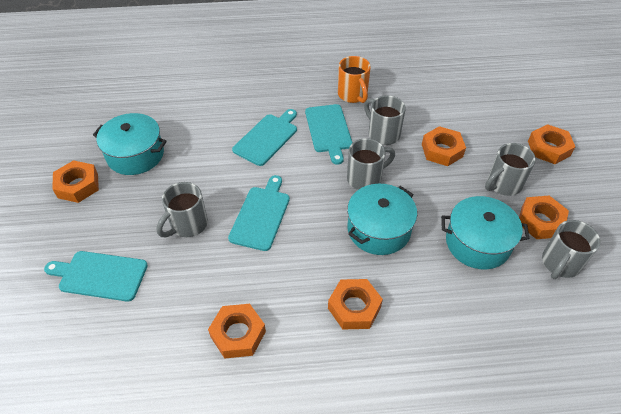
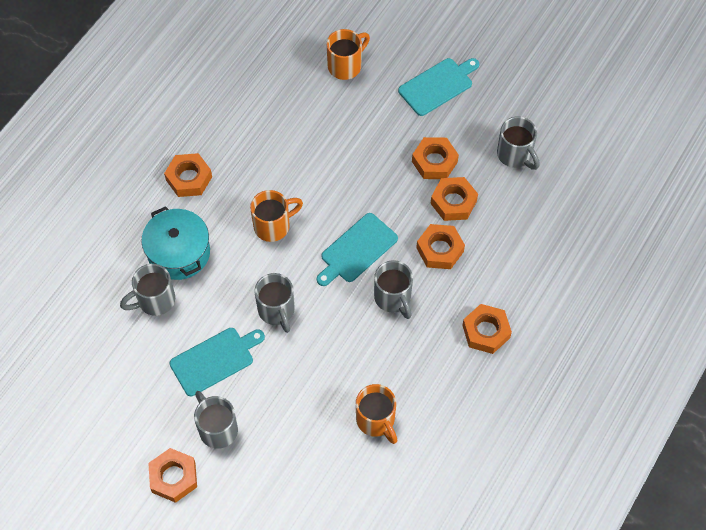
orange mug: [338,56,371,103] = 1 -> [250,190,303,242] [327,29,370,80] [356,384,398,444] = 3
turquoise cutting board: [44,251,148,302] [228,175,290,251] [232,109,297,166] [305,104,353,164] = 4 -> [169,328,265,396] [317,213,398,286] [398,58,479,116] = 3
turquoise pot: [93,113,167,175] [347,184,417,255] [441,196,529,269] = 3 -> [142,206,210,280] = 1

